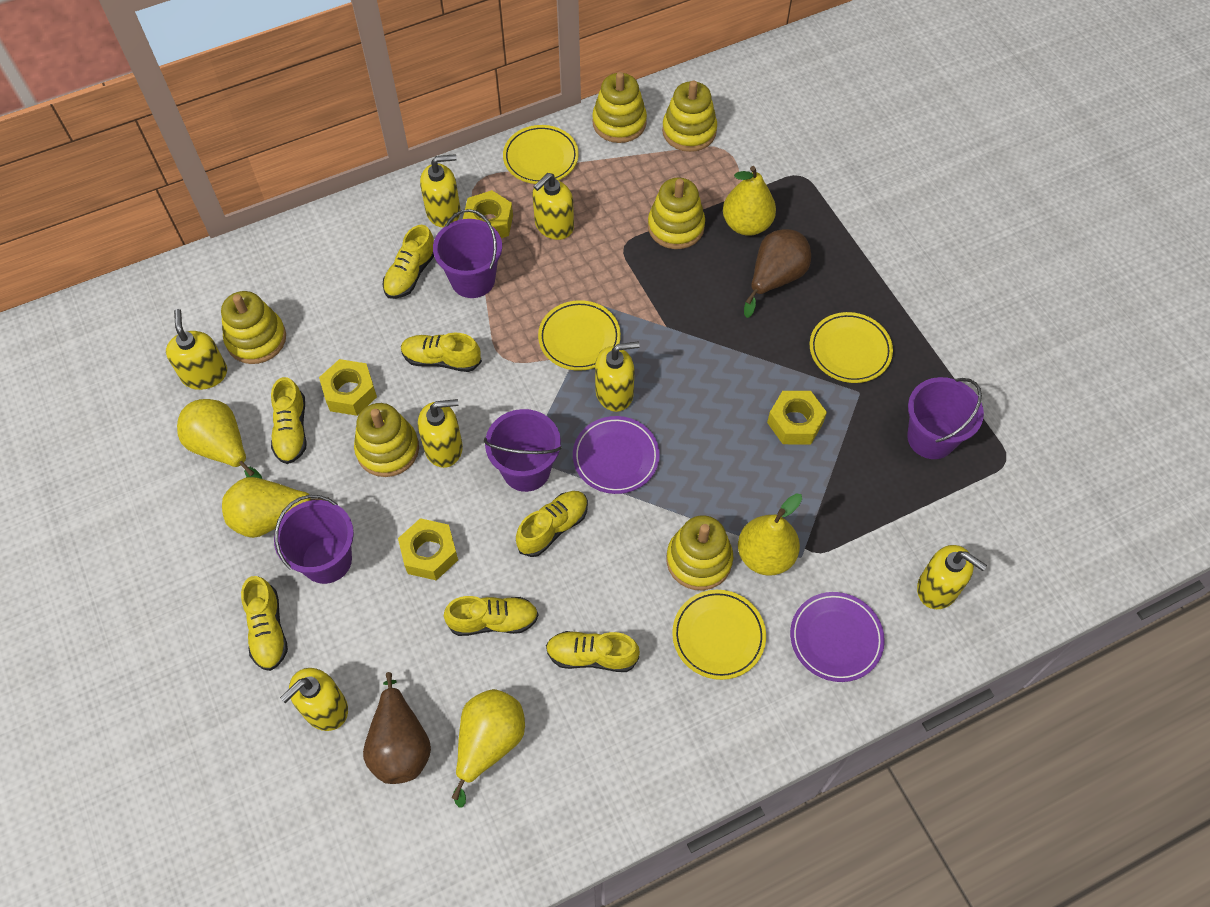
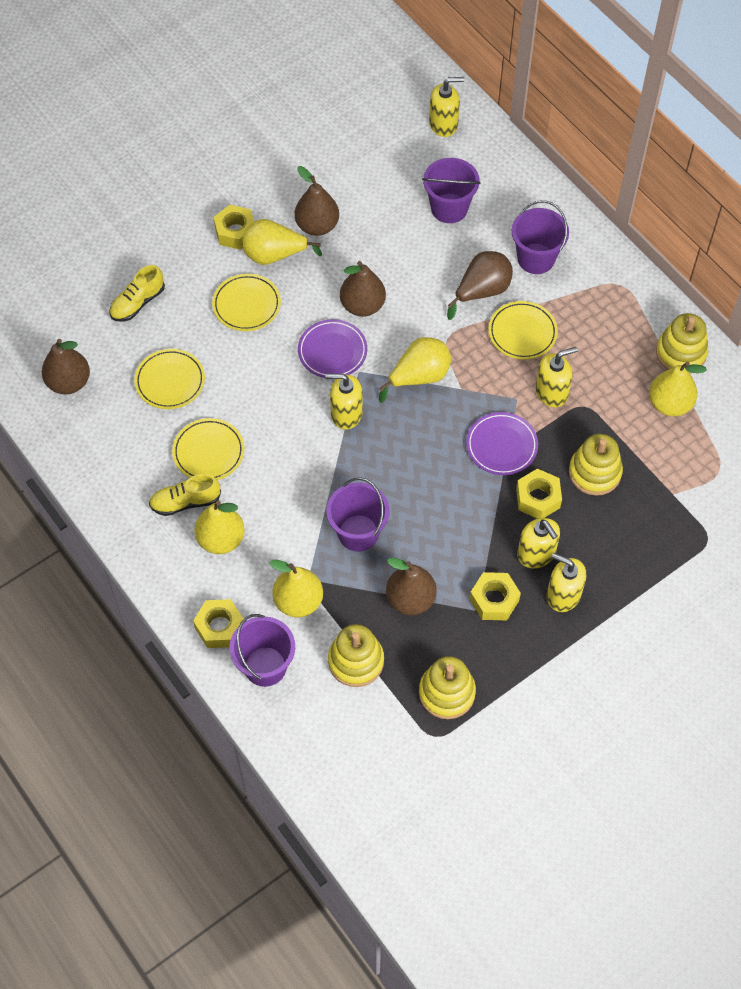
brown pear: [363,672,431,784] [744,229,811,318] = 2 -> [42,339,90,394] [295,166,339,236] [340,261,386,317] [386,558,437,615] [447,251,513,320] = 5
yellow shoe: [241,576,288,671] [271,377,307,464] [382,225,434,299] [401,333,482,372] [444,596,539,636] [516,491,588,557] [546,631,640,672] = 7 -> [109,265,165,322] [149,474,221,516] = 2
yellow soap dispenser: [166,309,227,390] [280,668,348,731] [418,399,463,468] [420,154,461,228] [532,173,574,240] [595,342,640,412] [917,545,987,609] = 7 -> [325,374,363,430] [429,77,464,137] [517,518,560,569] [535,347,578,407] [547,553,586,612] = 5
yellow stacking toy: [221,291,286,364] [354,403,419,477] [592,72,647,143] [648,178,705,249] [662,80,717,152] [667,515,733,590] = 6 -> [328,624,384,687] [419,656,476,719] [569,434,623,496] [656,313,708,373] = 4

